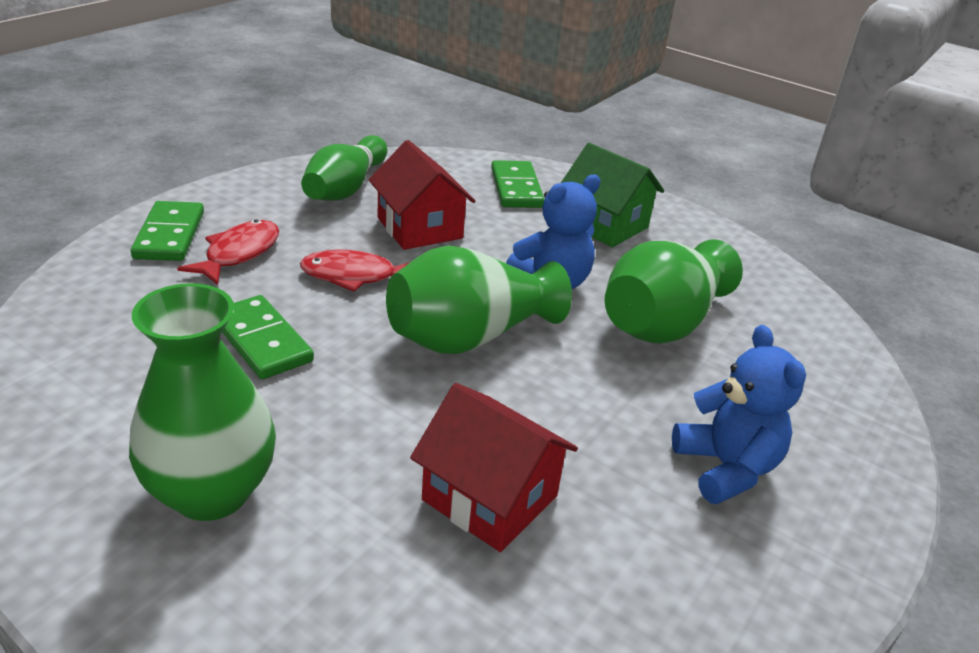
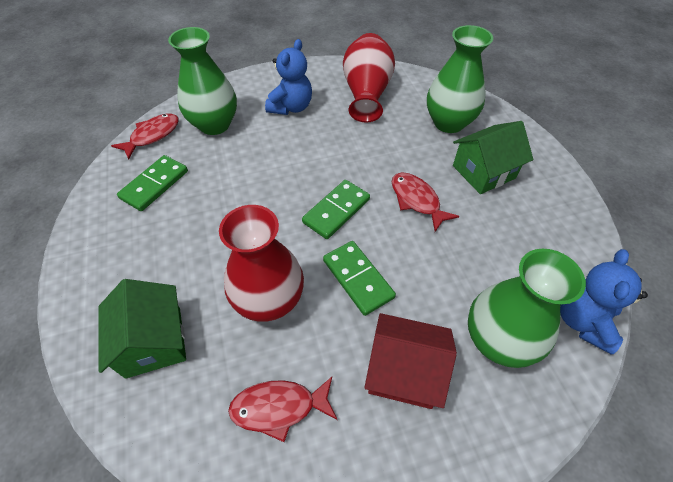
green bowling pin: [301,135,388,201] = 1 -> none = 0
green house: [561,143,664,247] = 1 -> [98,279,186,379] [453,121,533,194] = 2
red fish: [177,220,279,285] [300,250,410,292] = 2 -> [111,114,179,160] [228,377,338,442] [392,173,459,232] = 3
red house: [368,140,476,250] [410,383,578,552] = 2 -> [364,313,457,409] = 1
red vase: none = 0 -> [219,205,304,321] [343,33,395,122] = 2

